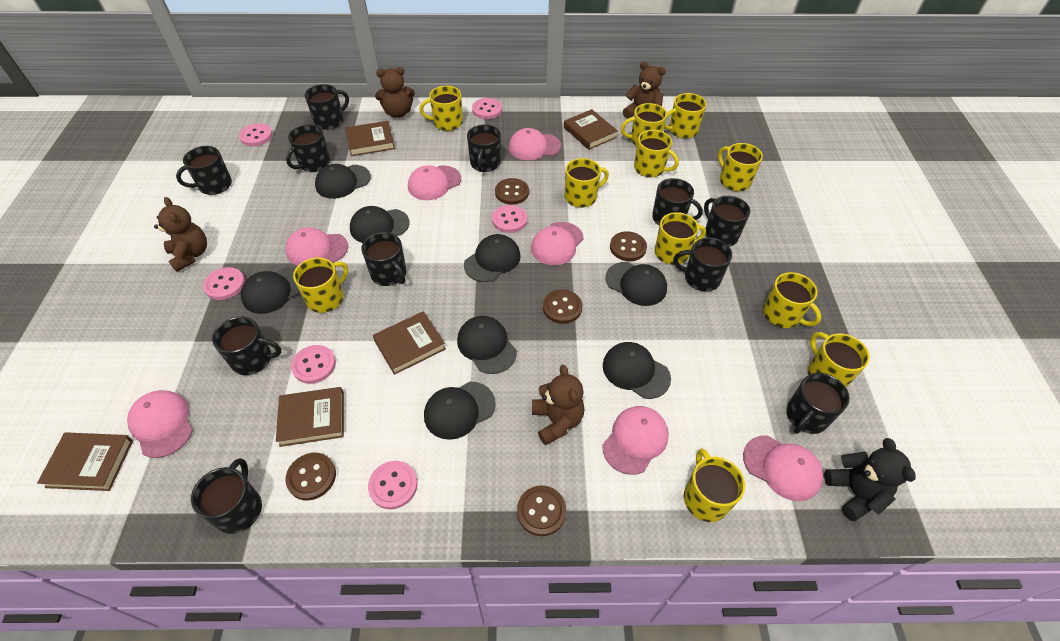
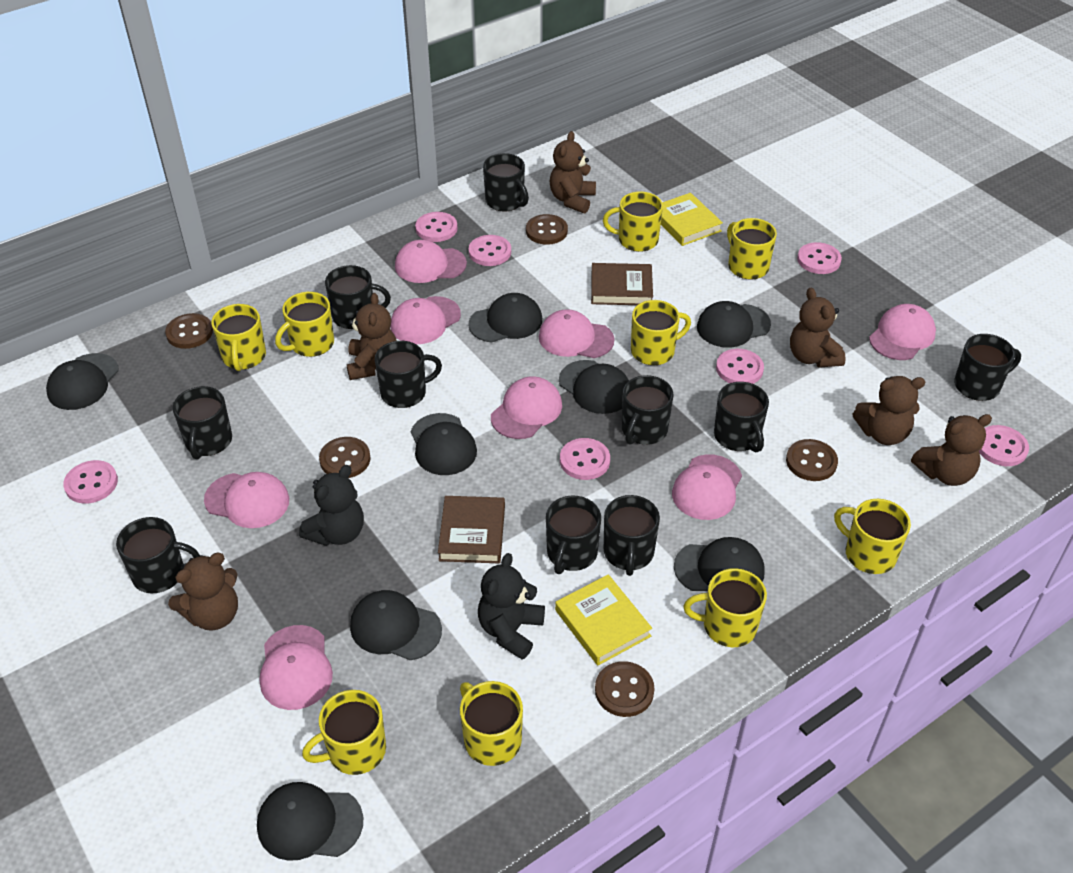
black mug: [176,146,232,195] [191,458,262,534] [212,317,282,375] [286,124,330,172] [305,84,349,130] [362,232,406,286] [467,124,501,172] [652,178,703,226] [673,238,732,291] [704,196,750,247] [786,373,850,434] = 11 -> [116,517,200,593] [173,386,232,459] [325,265,391,329] [375,341,442,408] [483,153,529,212] [546,496,601,574] [604,495,660,576] [622,375,674,445] [714,382,769,452] [954,334,1021,401] = 10
black teddy bear: [824,438,916,521] = 1 -> [299,465,364,546] [478,553,545,659] = 2
brown book: [37,432,133,491] [276,387,344,447] [346,121,395,156] [373,311,446,375] [564,109,618,150] = 5 -> [438,496,505,563] [591,263,653,305] = 2
brown teddy bear: [154,197,207,272] [375,67,415,118] [532,365,584,446] [623,61,666,118] = 4 -> [168,553,238,631] [347,293,397,380] [549,131,596,213] [790,288,846,368] [852,376,925,445] [911,414,992,486] = 6
pink button: [203,267,245,300] [239,123,273,146] [291,345,336,384] [368,461,418,509] [472,98,502,119] [492,205,527,233] = 6 -> [63,460,118,504] [415,212,458,242] [469,235,511,266] [560,438,610,480] [716,349,764,384] [797,242,842,274] [979,425,1029,466] = 7
pink cap: [127,390,193,458] [285,227,348,266] [408,165,461,200] [509,128,561,160] [531,222,584,265] [602,406,669,475] [743,435,823,501] = 7 -> [204,472,289,528] [259,625,333,710] [391,296,461,344] [395,240,467,283] [491,376,562,439] [539,309,614,358] [672,454,742,520] [869,304,936,360] = 8
yellow book: none = 0 -> [555,574,652,665] [661,193,723,246] = 2
yellow mug: [293,257,348,313] [420,86,463,131] [565,158,609,208] [621,103,667,146] [634,130,679,177] [655,212,706,265] [664,93,707,139] [684,448,745,522] [718,143,763,191] [763,272,821,328] [808,332,870,388] = 11 -> [211,304,266,371] [275,292,334,357] [302,690,386,775] [460,681,523,766] [603,192,663,252] [631,300,691,365] [683,568,767,647] [727,218,777,280] [834,499,911,574] = 9

